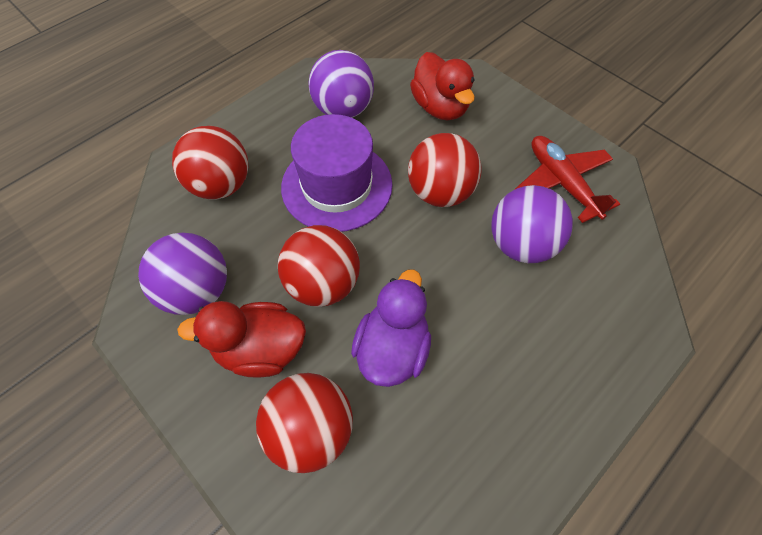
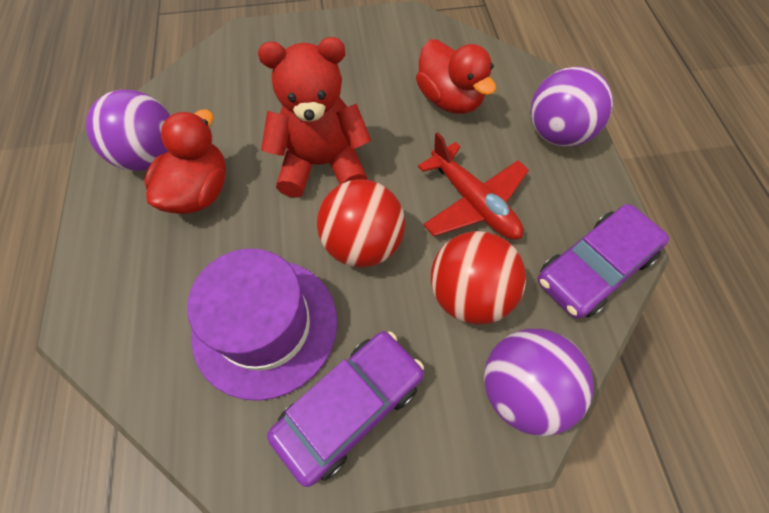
purple car: none = 0 -> [267,331,424,487] [537,204,669,319] = 2
purple duck: [351,269,431,387] = 1 -> none = 0
red ball: [172,126,248,200] [256,373,353,473] [278,225,360,307] [408,133,482,207] = 4 -> [317,179,405,268] [431,231,526,325] = 2
red teddy bear: none = 0 -> [258,37,372,198] = 1

